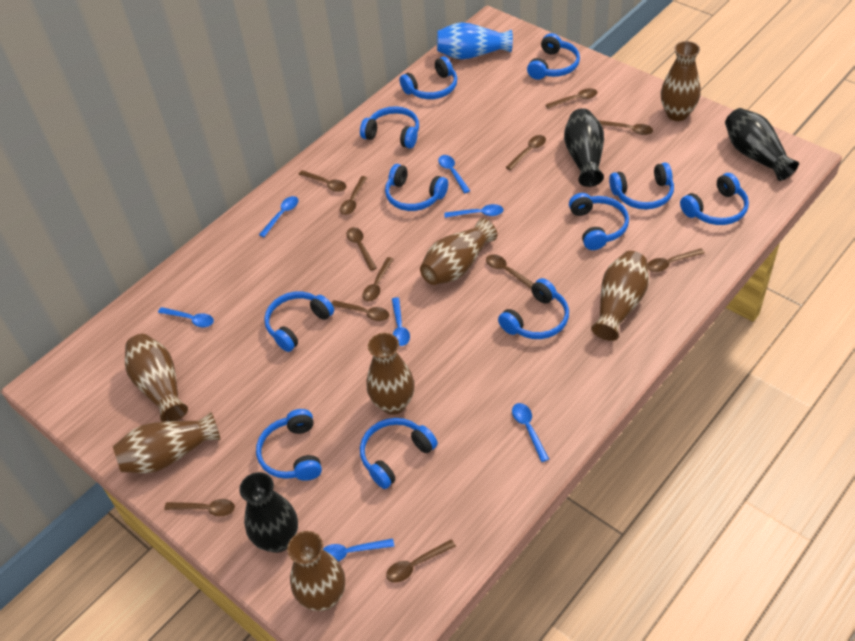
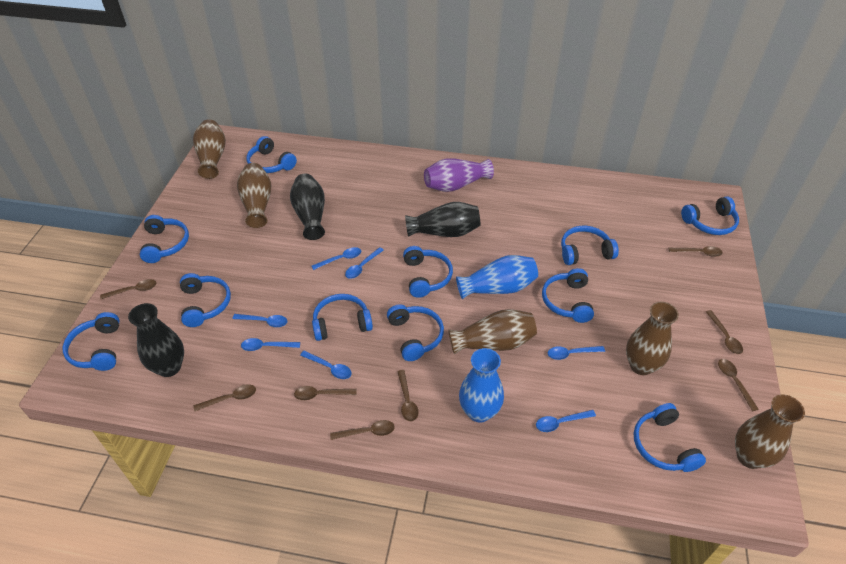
blue vase: [437,22,513,59] = 1 -> [456,255,538,299] [459,348,504,423] = 2
brown spoon: [164,499,235,516] [298,170,346,192] [331,300,389,321] [340,176,367,215] [346,227,377,271] [362,257,393,302] [386,539,456,583] [486,254,534,289] [506,135,546,170] [546,88,598,109] [599,120,653,135] [647,248,705,272] = 12 -> [100,279,156,299] [193,384,256,411] [294,386,356,400] [330,420,395,440] [397,370,419,421] [669,246,723,257] [706,310,743,354] [718,359,759,411] = 8
brown vase: [113,412,221,473] [125,334,188,422] [287,531,345,611] [367,333,415,415] [420,218,497,285] [591,251,649,341] [661,41,701,121] = 7 -> [193,119,226,179] [237,163,271,228] [448,309,537,354] [626,302,679,375] [735,394,805,469] = 5
purple vase: none = 0 -> [424,158,494,192] = 1

